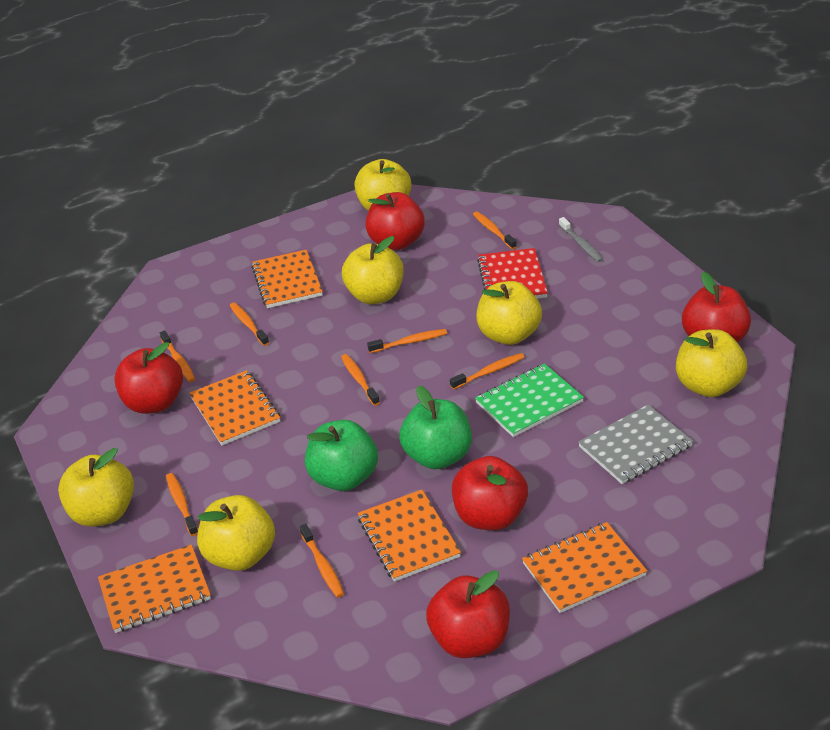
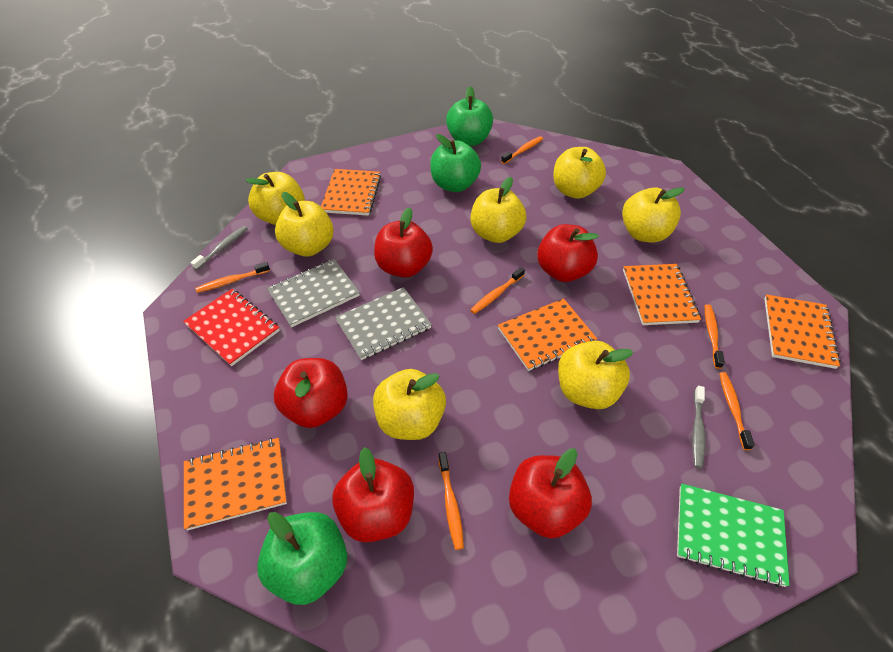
green apple: [305,420,378,491] [399,386,472,469] = 2 -> [257,512,347,605] [430,134,481,192] [446,87,493,146] = 3
grey notebook: [578,405,693,484] = 1 -> [267,259,360,327] [335,287,432,360] = 2
grey toothbrush: [559,217,603,262] = 1 -> [190,226,248,270] [692,386,705,468] = 2
orange toothbrush: [160,331,195,382] [166,473,198,536] [230,302,269,346] [300,524,344,598] [341,354,380,406] [367,329,447,353] [450,353,525,390] [473,211,517,249] = 8 -> [195,262,270,293] [438,452,464,550] [470,267,525,314] [501,136,543,164] [705,304,725,369] [719,372,755,450] = 6
yellow apple: [58,448,134,527] [197,495,275,571] [342,236,404,304] [354,159,411,211] [476,281,542,345] [676,329,747,397] = 6 -> [246,172,305,225] [275,192,334,257] [373,369,446,440] [471,177,526,243] [553,147,606,199] [558,341,633,409] [622,187,684,243] = 7

